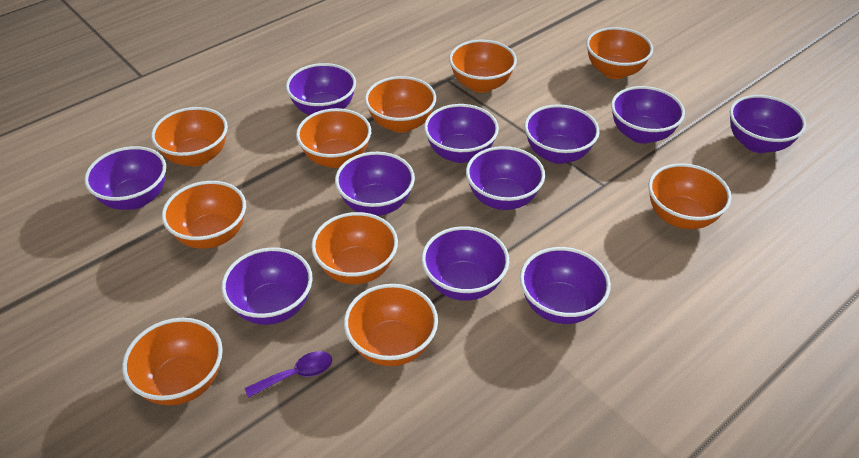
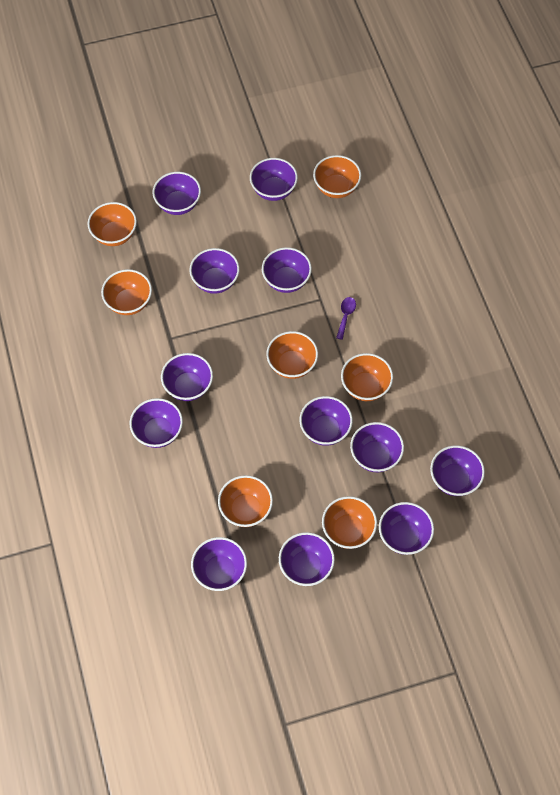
orange bowl: [122,318,223,405] [151,107,228,166] [162,181,246,249] [296,108,371,168] [311,212,398,284] [344,284,438,366] [365,76,436,133] [449,40,517,93] [586,27,653,79] [648,163,732,229] = 10 -> [88,202,137,246] [101,269,152,315] [218,475,273,527] [266,331,318,379] [313,155,361,198] [322,496,377,549] [341,353,393,401] = 7
purple bowl: [84,146,166,210] [221,247,313,325] [286,63,356,115] [335,152,415,216] [422,226,509,301] [424,104,499,163] [466,146,545,210] [520,247,611,324] [524,104,599,164] [611,86,685,144] [730,95,806,153] = 11 -> [130,398,183,448] [153,172,201,215] [161,353,213,401] [189,248,240,294] [191,537,247,591] [250,158,298,201] [262,247,312,293] [279,532,335,586] [300,396,353,446] [350,422,404,472] [379,502,434,555] [430,445,485,496] = 12

